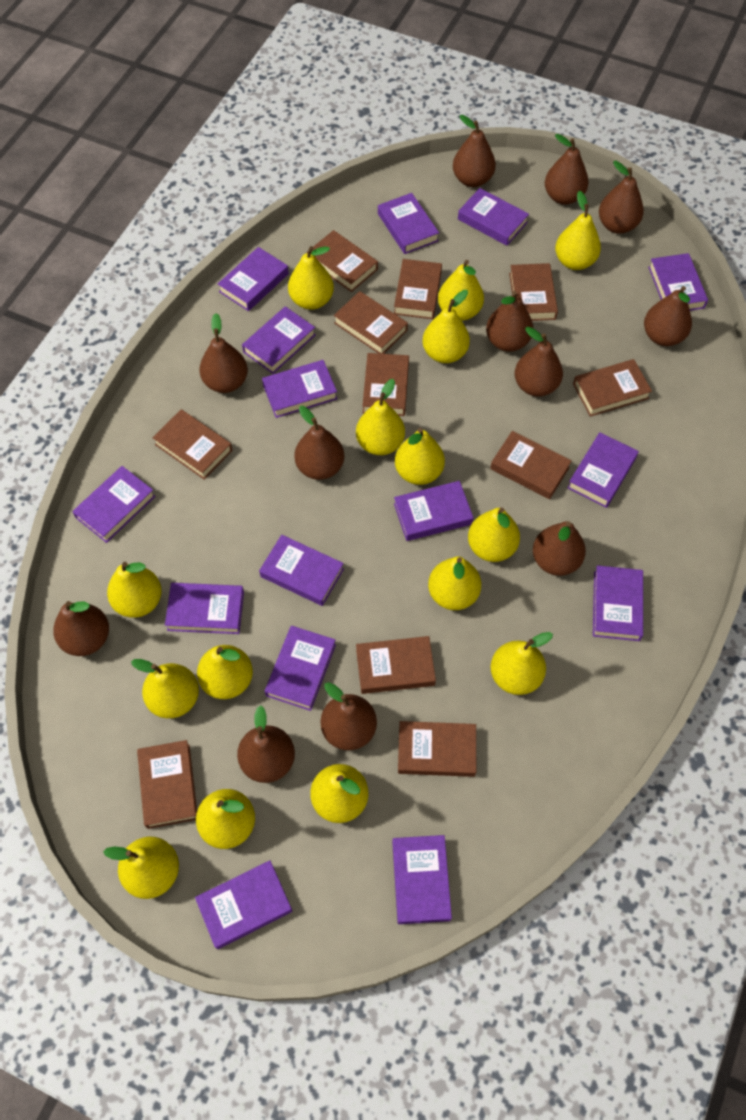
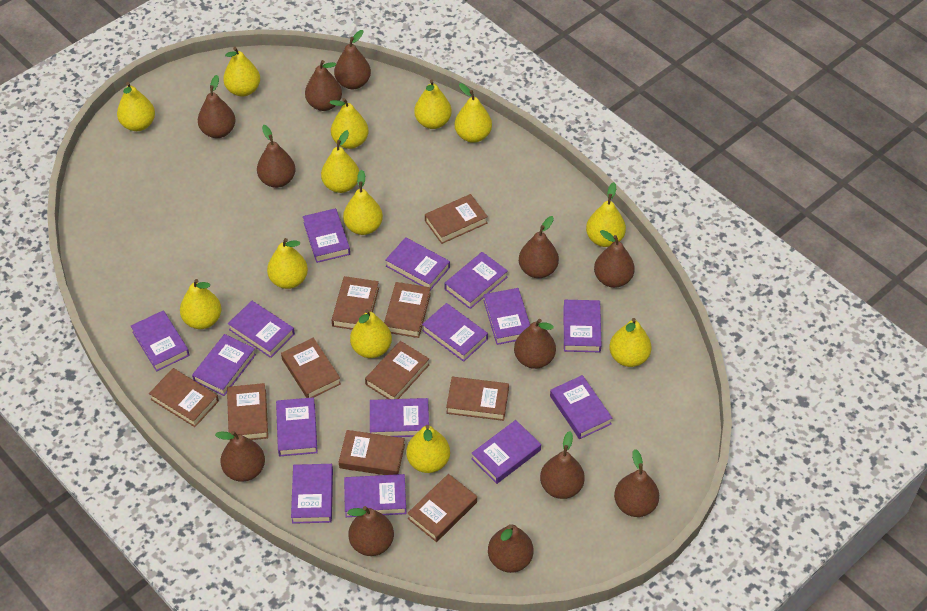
brown book: [137,740,197,829] [152,409,233,479] [307,230,378,292] [334,291,408,354] [356,636,436,694] [362,353,409,416] [394,259,442,319] [398,721,476,777] [490,431,572,499] [509,263,558,321] [573,359,652,417] = 11 -> [149,368,219,427] [227,383,268,440] [281,338,341,398] [332,276,379,329] [339,430,405,475] [365,341,429,399] [384,282,431,338] [407,474,477,542] [425,194,488,244] [446,377,509,421] = 10
yellow pear: [103,837,179,899] [107,562,162,618] [131,659,199,718] [196,789,255,849] [197,645,253,699] [288,246,334,310] [310,764,368,823] [356,379,405,455] [395,428,445,485] [423,290,470,363] [428,556,481,610] [438,260,484,321] [468,507,520,562] [491,632,553,695] [555,191,601,270] = 15 -> [117,82,155,131] [180,279,221,329] [223,47,260,97] [267,238,308,289] [321,130,359,193] [329,98,368,149] [343,170,383,235] [350,309,392,358] [406,425,450,473] [414,79,452,129] [455,83,492,143] [586,182,626,247] [609,318,652,367] = 13

